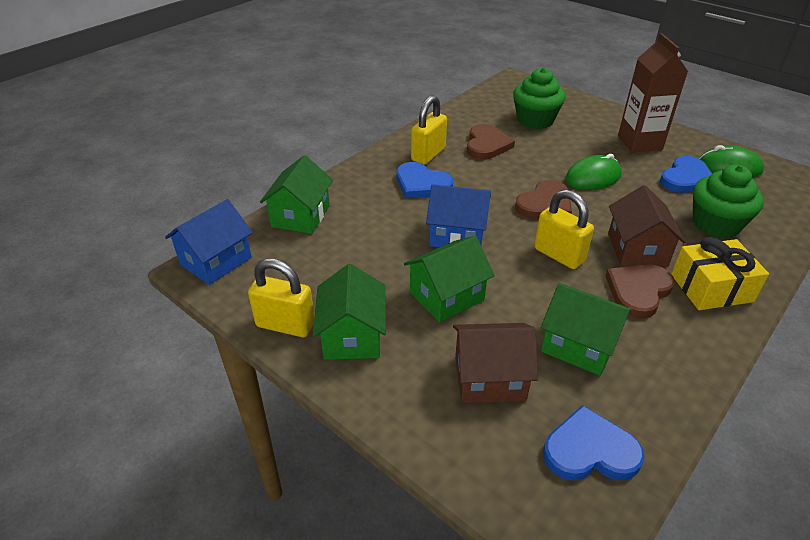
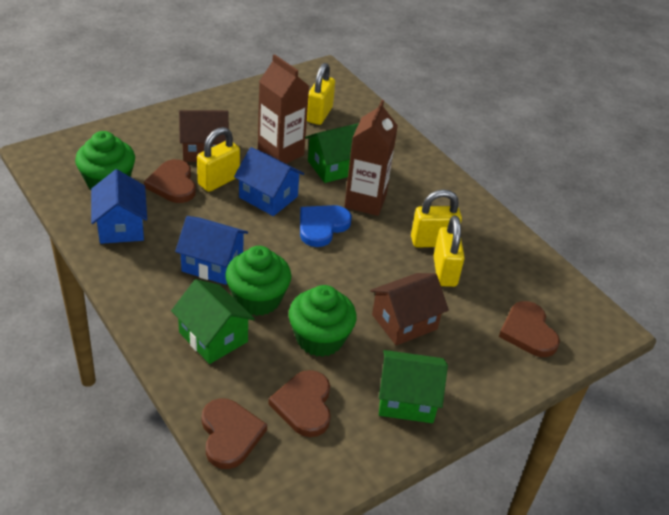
blue heart: [397,162,453,198] [543,405,644,481] [660,156,712,193] = 3 -> [300,205,352,247] = 1
blue house: [165,199,253,285] [426,184,491,247] = 2 -> [91,169,147,244] [175,216,248,285] [234,147,304,216] = 3
brown carton: [618,33,688,152] = 1 -> [258,54,309,164] [344,100,398,216] = 2
brown heart: [467,124,515,160] [515,180,572,219] [606,265,675,319] = 3 -> [144,159,196,203] [201,398,267,469] [268,370,331,437] [499,301,560,357] = 4
green cupcake: [513,68,566,129] [693,165,764,238] = 2 -> [75,131,135,190] [225,246,291,316] [289,285,357,357] = 3
green house: [260,155,333,234] [313,264,386,360] [404,236,495,322] [541,283,632,376] = 4 -> [171,279,255,364] [305,123,359,183] [379,350,448,423] = 3
green mouse: [565,154,622,190] [699,145,764,178] = 2 -> none = 0
yellow gift: [671,237,769,310] = 1 -> none = 0
yellow padlock: [248,258,314,337] [411,95,447,164] [534,189,594,269] = 3 -> [197,127,240,192] [307,63,335,125] [411,189,462,248] [433,216,465,287] = 4

